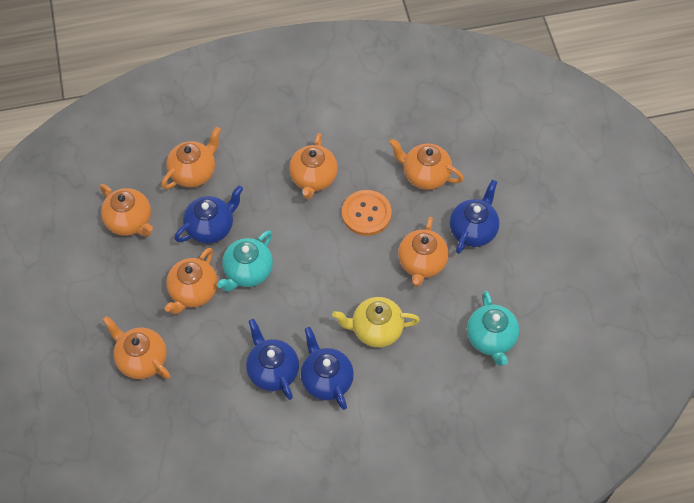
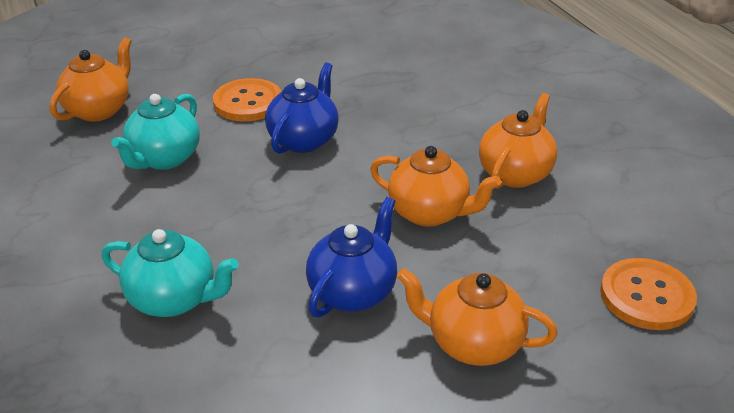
blue teapot: [174,185,243,244] [246,319,299,400] [301,327,354,410] [450,180,500,254] = 4 -> [265,62,339,154] [306,197,397,318] = 2
orange button: [342,190,392,236] = 1 -> [213,78,281,121] [600,258,697,330] = 2
orange teapot: [100,184,153,237] [103,316,170,379] [162,127,221,189] [165,248,218,314] [289,133,338,199] [389,139,464,190] [398,217,449,287] = 7 -> [50,37,132,122] [370,146,501,227] [397,268,558,366] [479,93,557,189] = 4
yellow teapot: [332,297,420,348] = 1 -> none = 0

